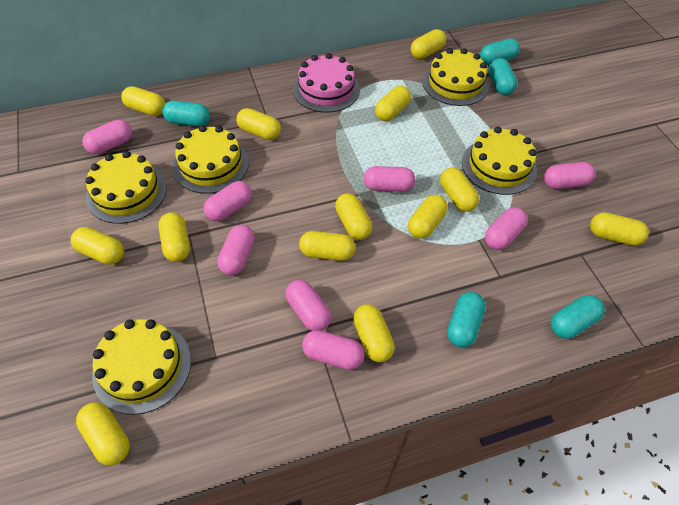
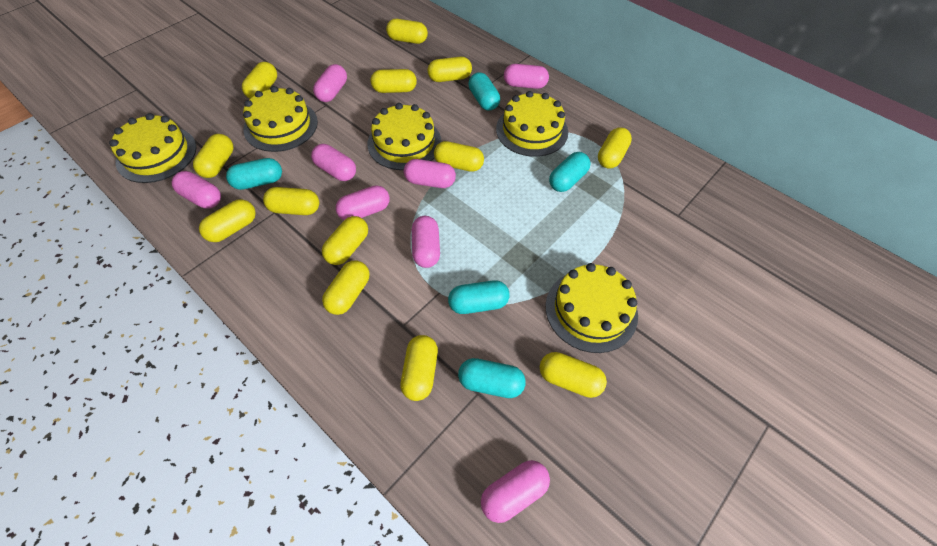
pink cake: [293,53,360,113] = 1 -> none = 0

